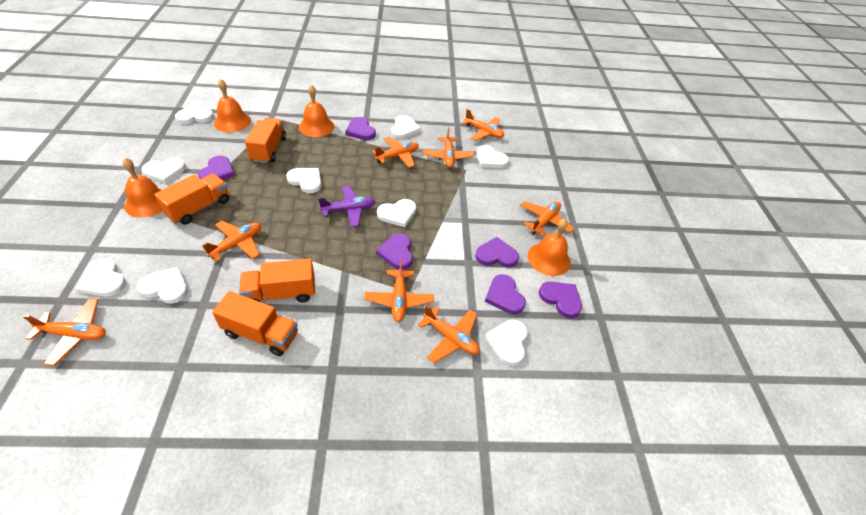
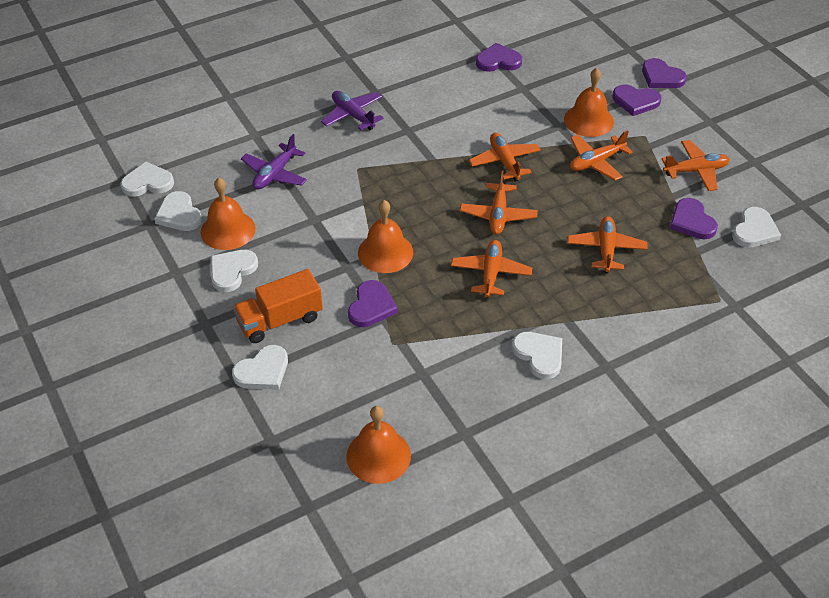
orange plane: [23,298,106,366] [202,221,261,261] [364,260,434,322] [372,137,419,168] [418,305,480,363] [423,127,475,168] [462,109,504,141] [521,201,574,236] = 8 -> [451,240,532,298] [460,170,538,235] [469,133,541,182] [567,216,648,273] [570,130,633,181] [661,140,730,191] = 6
orange truck: [154,174,229,225] [212,291,298,356] [239,259,315,303] [245,117,286,163] = 4 -> [233,269,323,343] = 1
purple heart: [198,156,235,180] [345,117,376,140] [376,233,413,270] [475,237,519,268] [485,274,526,314] [539,281,582,318] = 6 -> [348,280,398,327] [476,43,522,72] [612,85,662,116] [642,58,687,88] [670,198,718,239] = 5
purple plane: [318,186,376,227] = 1 -> [241,134,307,189] [321,91,384,130] = 2
white heart: [75,259,126,297] [137,267,188,304] [141,158,186,183] [175,104,214,124] [286,168,322,193] [377,199,416,227] [391,115,421,139] [476,145,509,168] [485,320,528,366] = 9 -> [121,162,174,197] [154,191,202,231] [211,250,258,292] [232,345,288,390] [512,332,562,379] [732,207,781,248] = 6

